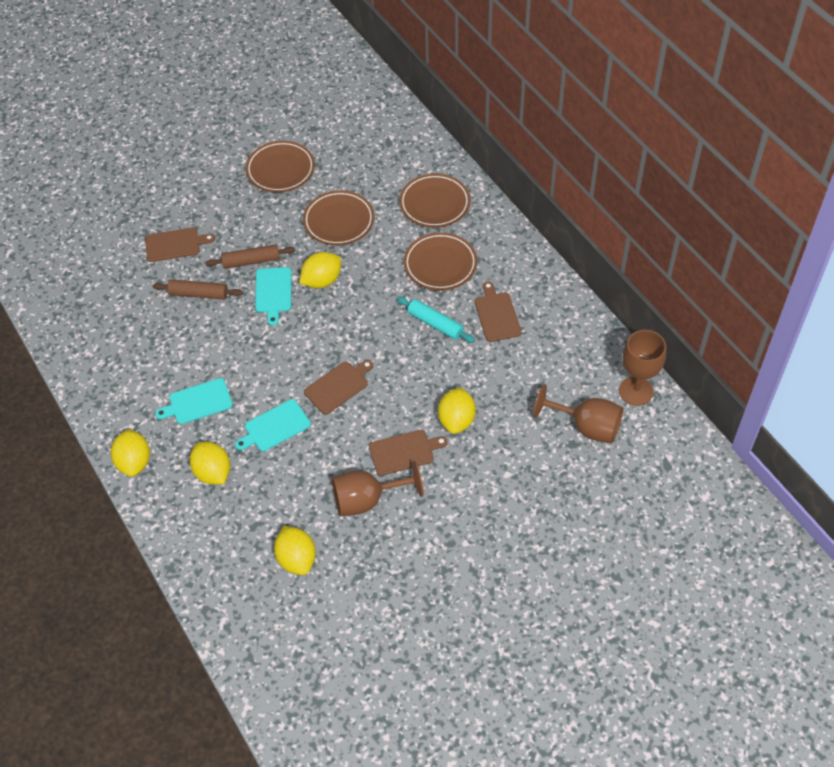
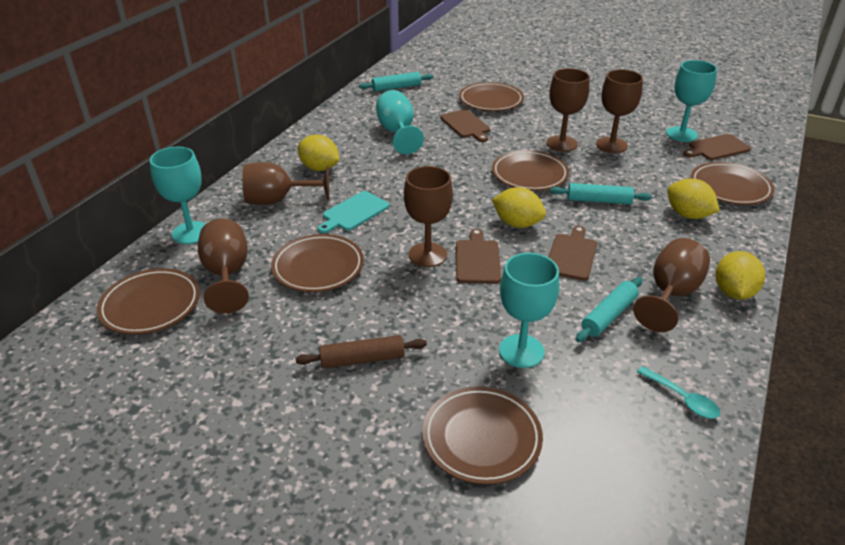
brown goblet: [332,461,423,516] [533,384,623,444] [619,330,666,406] = 3 -> [198,219,249,313] [242,162,329,205] [404,166,453,267] [546,68,590,152] [596,70,643,153] [633,238,710,332] = 6
brown plate: [245,141,315,193] [303,190,374,246] [399,173,470,228] [404,232,477,291] = 4 -> [97,268,200,335] [271,234,364,292] [422,386,543,485] [459,82,524,111] [492,150,569,191] [691,162,775,205] = 6
brown rolling pin: [153,279,243,300] [205,244,295,269] = 2 -> [295,335,427,369] = 1
turquoise cutting board: [155,378,233,424] [235,399,311,451] [255,267,292,326] = 3 -> [318,191,390,233] = 1
turquoise goblet: none = 0 -> [150,147,206,244] [376,90,424,154] [499,253,559,368] [666,60,717,142] = 4
turquoise rolling pin: [397,297,475,343] = 1 -> [359,72,433,92] [550,183,652,205] [576,277,642,342] = 3
turquoise spoon: none = 0 -> [637,366,720,419] = 1
yellow lemon: [111,429,150,477] [190,442,230,485] [274,526,316,575] [299,252,341,288] [438,387,476,434] = 5 -> [298,135,340,171] [492,187,546,228] [667,178,719,219] [715,251,765,300] = 4

